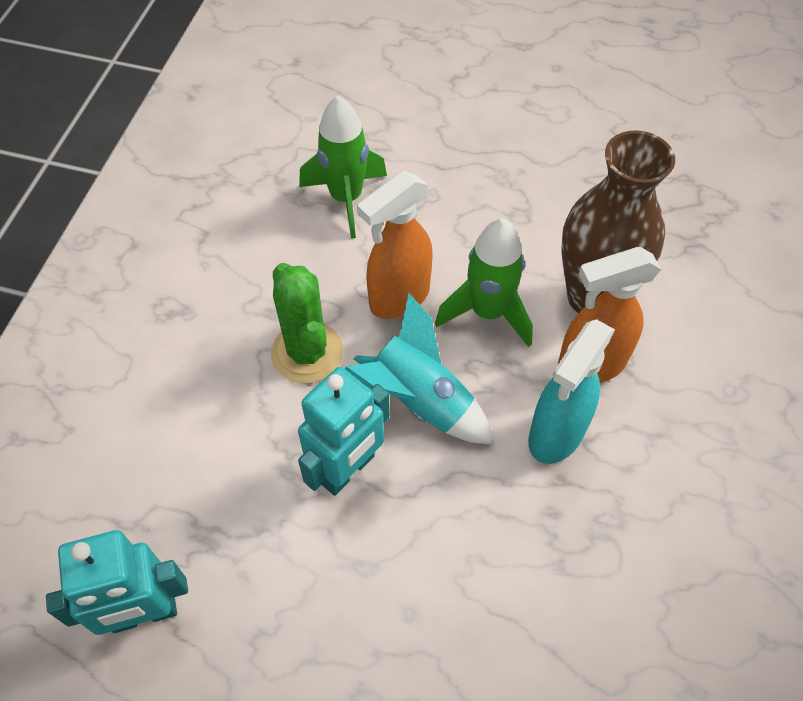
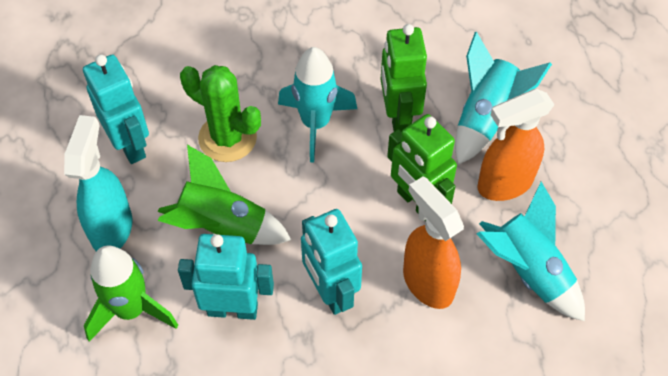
brown vase: [561,130,675,313] = 1 -> none = 0
green robot: none = 0 -> [381,24,427,132] [387,114,457,221] = 2
turquoise robot: [46,530,188,635] [298,367,390,496] = 2 -> [83,55,149,164] [178,234,274,320] [301,209,362,315] = 3
turquoise rocket: [344,293,494,444] = 1 -> [278,47,357,162] [455,32,552,165] [476,182,585,321] = 3

